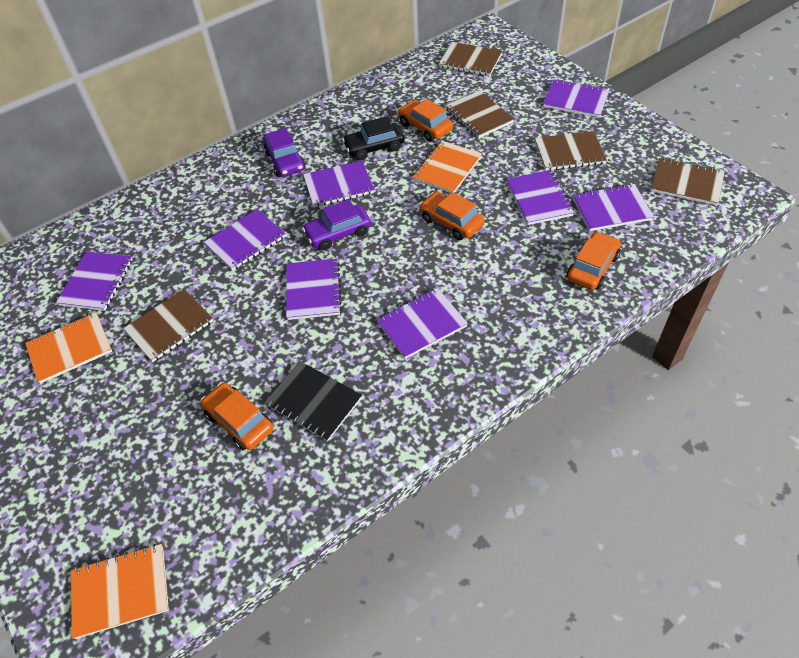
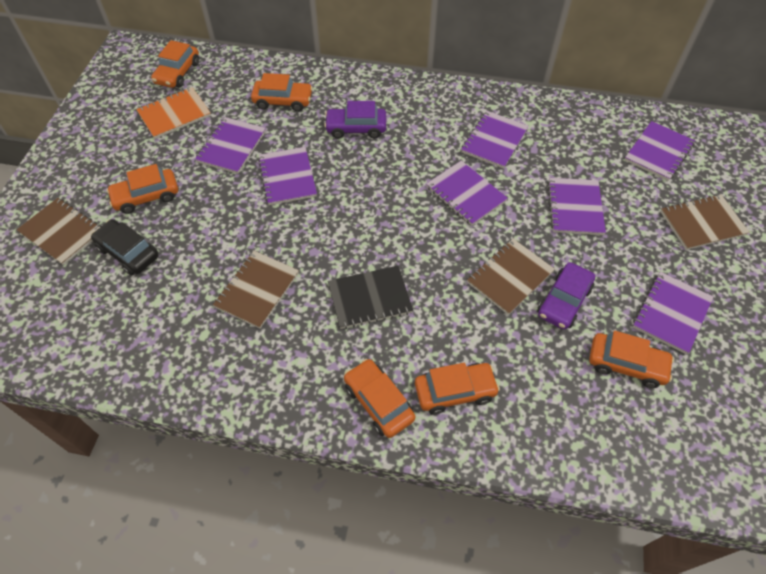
brown notebook: [123,289,213,362] [439,42,502,76] [445,90,514,138] [535,131,607,171] [650,158,725,206] = 5 -> [16,198,101,265] [213,251,299,329] [467,239,555,315] [660,194,750,250] = 4
orange car: [201,383,273,450] [398,99,453,141] [419,191,485,240] [567,231,621,290] = 4 -> [107,164,178,214] [151,40,199,88] [251,73,313,112] [344,359,415,438] [415,363,500,414] [589,331,674,388] = 6
orange notebook: [25,312,112,384] [71,544,169,639] [412,141,482,193] = 3 -> [136,87,211,139] = 1
purple notebook: [56,251,133,311] [204,209,286,271] [286,258,342,320] [303,160,374,207] [376,288,468,359] [506,170,574,225] [543,79,610,118] [573,183,654,231] = 8 -> [195,117,266,174] [258,147,317,205] [426,160,508,226] [461,111,529,169] [547,178,606,235] [625,121,695,181] [633,272,713,354] = 7

